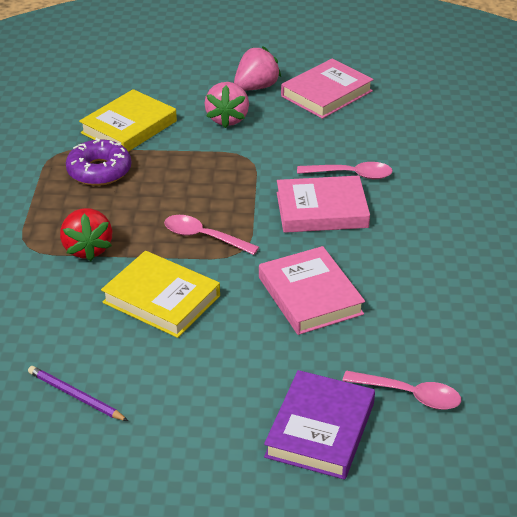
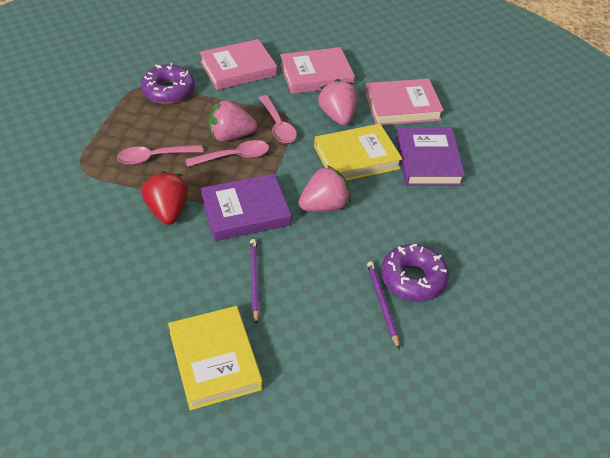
pink strawberry: [204,82,249,128] [234,46,281,91] = 2 -> [208,100,257,142] [299,165,351,212] [318,79,357,126] = 3
purple book: [264,370,375,480] = 1 -> [200,174,291,241] [396,127,465,186] = 2
purple donut: [66,138,131,186] = 1 -> [141,63,195,104] [381,244,449,301] = 2
purple pencil: [28,366,128,421] = 1 -> [250,239,260,325] [367,261,400,349] = 2

